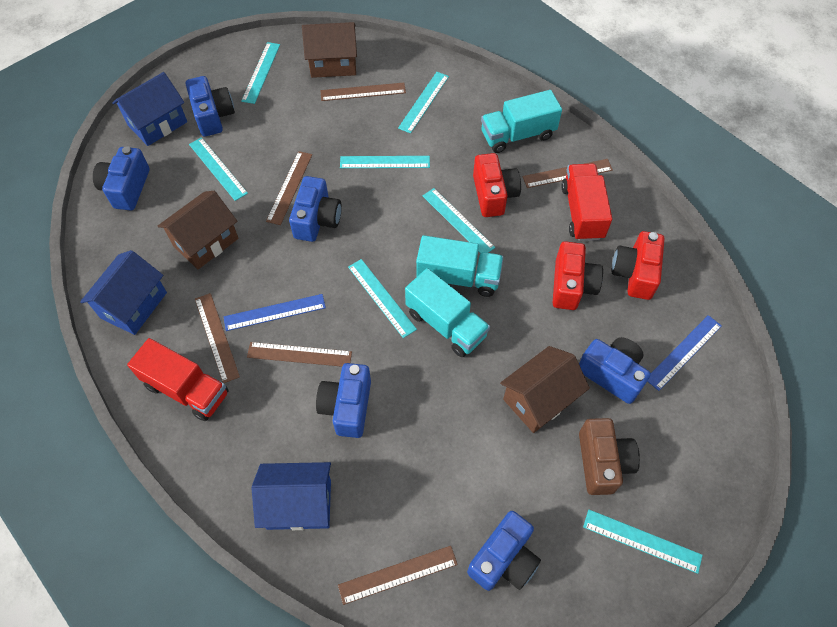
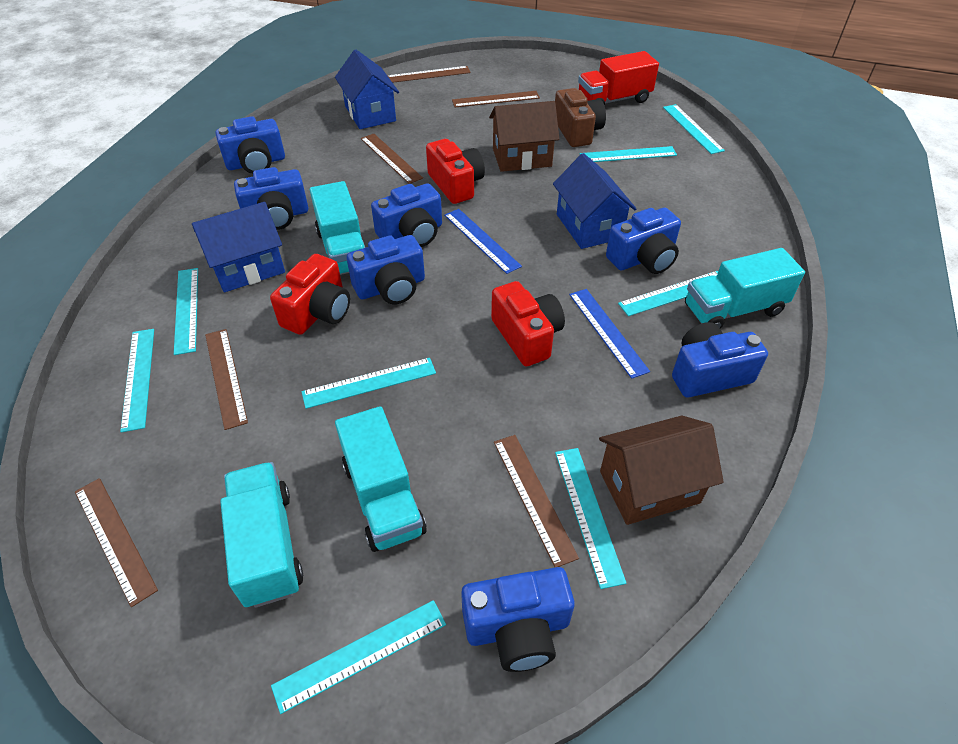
blue camera: [93,146,150,211] [186,76,235,137] [289,176,342,242] [316,363,371,438] [467,511,541,591] [579,337,651,404] = 6 -> [216,116,285,174] [234,167,308,230] [347,235,425,304] [371,183,442,247] [461,567,575,672] [606,208,681,274] [672,322,768,397] = 7
brown house: [158,191,239,269] [302,22,357,78] [500,346,590,433] = 3 -> [489,101,559,172] [599,415,724,525] = 2
red truck: [127,338,229,421] [561,164,612,241] = 2 -> [578,51,659,105] = 1
turquoise ruler: [189,137,248,201] [241,42,280,104] [340,156,430,168] [348,259,417,338] [398,72,449,133] [423,188,495,253] [583,510,703,574] = 7 -> [120,329,154,432] [174,268,198,355] [271,600,446,714] [301,358,436,409] [555,448,627,589] [580,146,677,162] [618,271,718,316] [663,104,725,154] = 8
turquoise truck: [405,268,490,357] [416,235,503,297] [481,90,562,153] = 3 -> [220,462,303,608] [310,181,365,275] [335,406,427,552] [685,248,805,328] = 4

